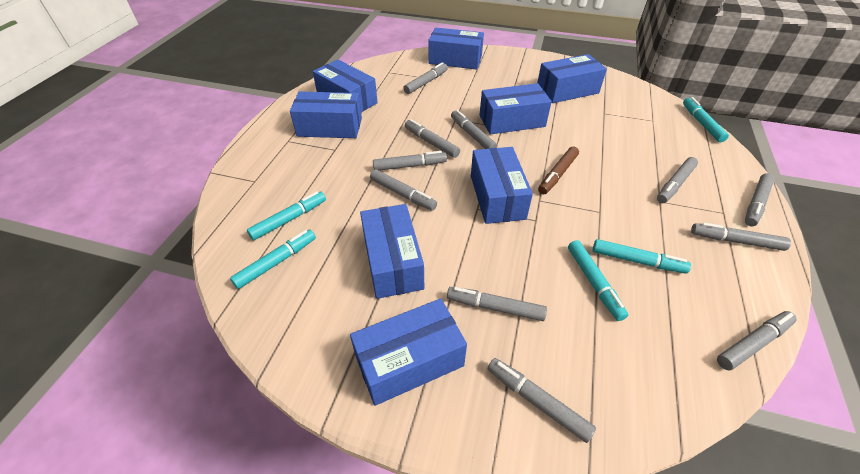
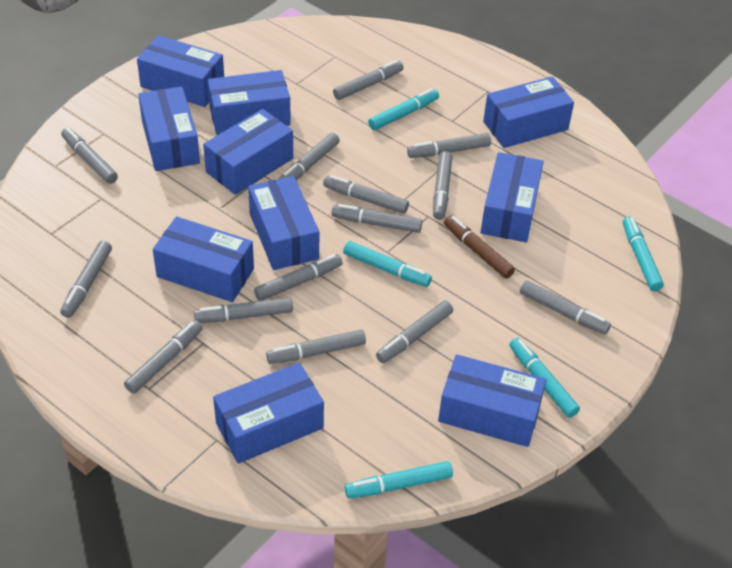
blue box: [290,91,362,138] [313,60,378,112] [350,298,467,406] [360,204,424,299] [428,28,484,69] [471,147,533,224] [480,83,552,135] [537,54,607,103] = 8 -> [137,35,224,107] [138,86,200,171] [153,216,254,302] [203,109,293,195] [207,70,291,135] [213,362,324,464] [248,176,319,270] [438,354,546,447] [481,152,544,242] [483,77,574,148] = 10
grey marker: [370,169,437,211] [373,151,447,171] [403,62,448,94] [405,119,460,158] [447,287,547,321] [451,110,497,149] [488,358,596,443] [657,157,698,203] [691,223,791,251] [717,311,797,370] [745,173,775,226] = 11 -> [60,241,112,318] [61,128,118,184] [124,320,203,394] [194,297,293,323] [254,254,343,301] [266,330,366,364] [279,133,340,180] [323,175,409,214] [331,204,422,233] [333,60,403,100] [376,301,453,363] [407,133,491,158] [433,151,452,220] [520,281,611,334] = 14

